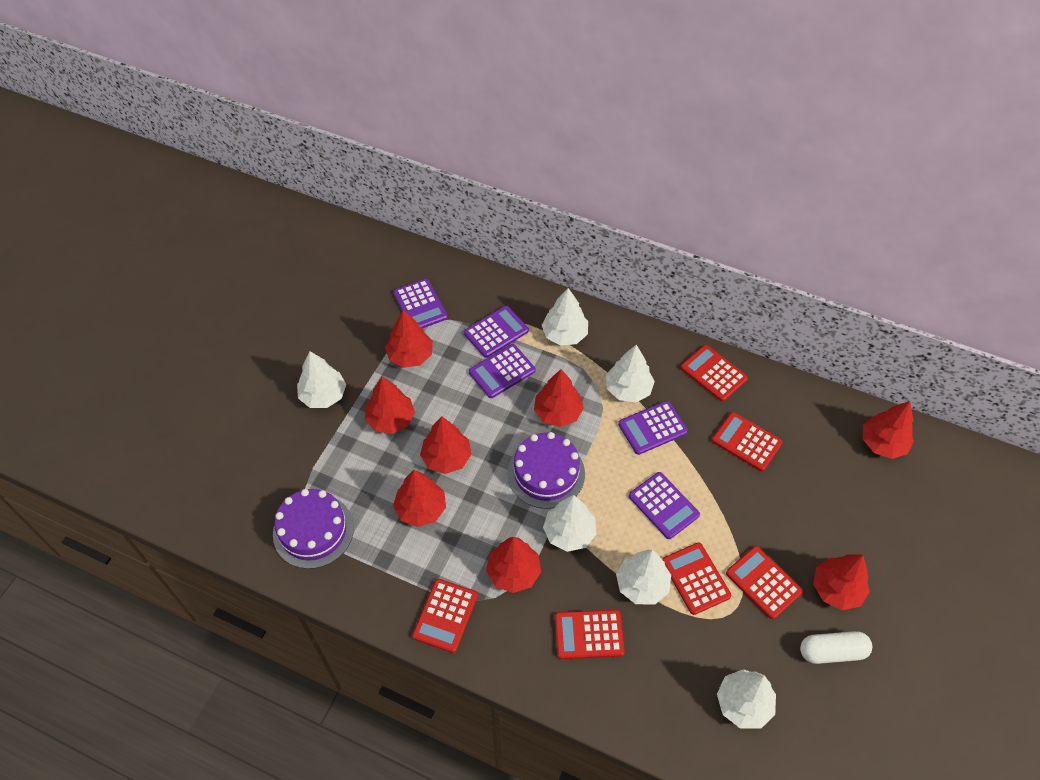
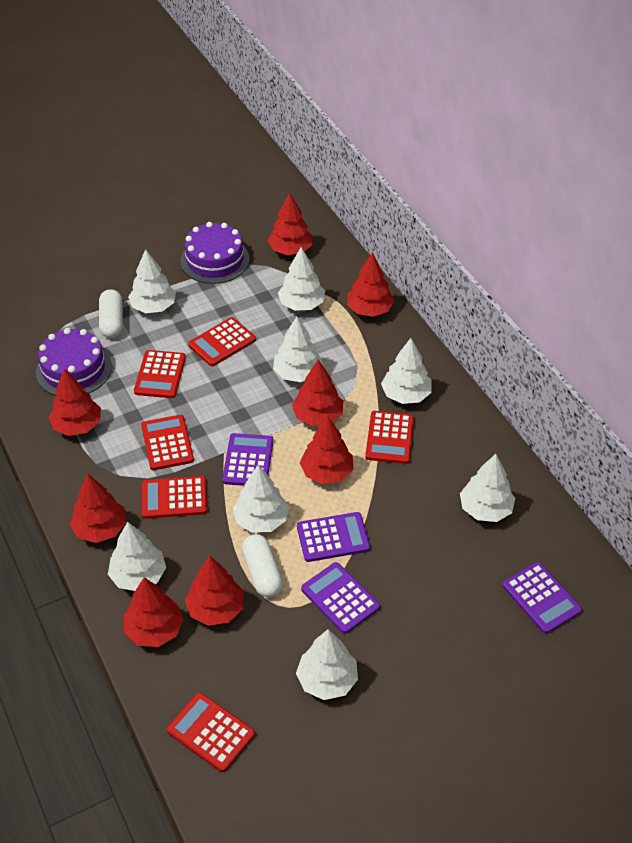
purple calculator: [394,279,448,328] [464,306,529,358] [469,344,536,398] [618,401,688,455] [629,472,700,539] = 5 -> [222,433,274,486] [297,512,370,562] [301,562,380,634] [502,562,582,634] = 4
white capsule: [800,631,872,664] = 1 -> [99,289,123,338] [242,534,283,597] = 2
white tree: [297,351,346,408] [542,288,588,346] [543,495,597,552] [606,345,655,402] [616,550,671,605] [717,669,776,729] = 6 -> [108,522,166,591] [128,249,176,313] [233,465,289,533] [273,317,323,382] [278,247,325,311] [296,629,358,700] [381,338,431,404] [460,454,516,522] = 8

